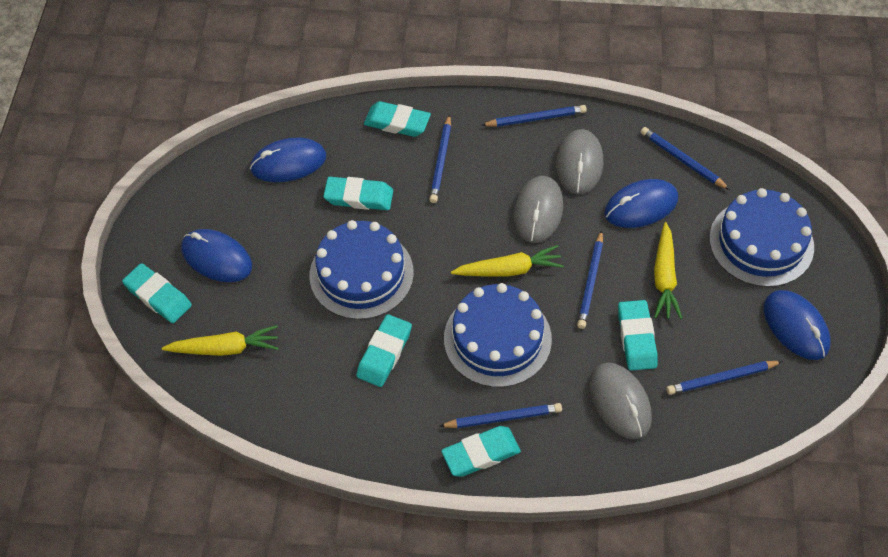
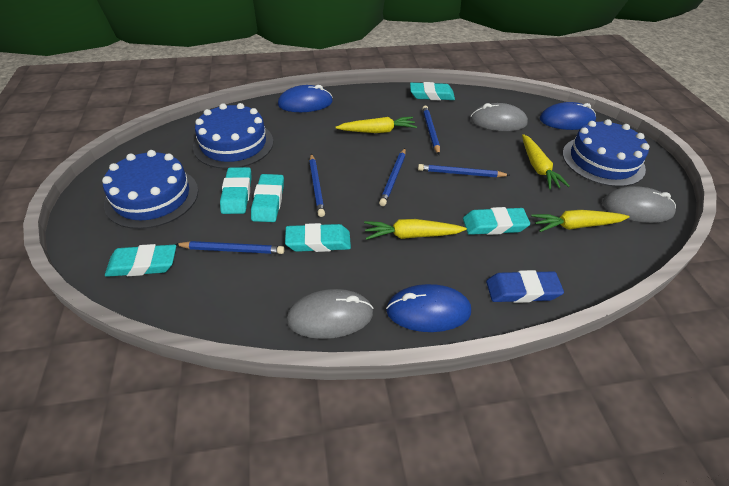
blue eraser: none = 0 -> [486,270,564,303] = 1
blue mouse: [181,229,252,282] [250,138,326,182] [604,179,678,228] [764,290,831,360] = 4 -> [278,85,333,112] [386,284,471,332] [540,102,596,130] = 3
blue pencil: [429,114,451,203] [439,403,562,428] [482,105,587,127] [577,230,603,329] [641,127,730,190] [667,361,783,395] = 6 -> [175,241,285,254] [309,154,325,217] [379,148,406,206] [418,164,510,177] [422,106,440,155] = 5
yellow carrot: [162,325,279,356] [451,245,564,277] [654,222,683,319] = 3 -> [335,117,417,133] [364,219,467,240] [522,134,570,189] [531,210,630,232] = 4

